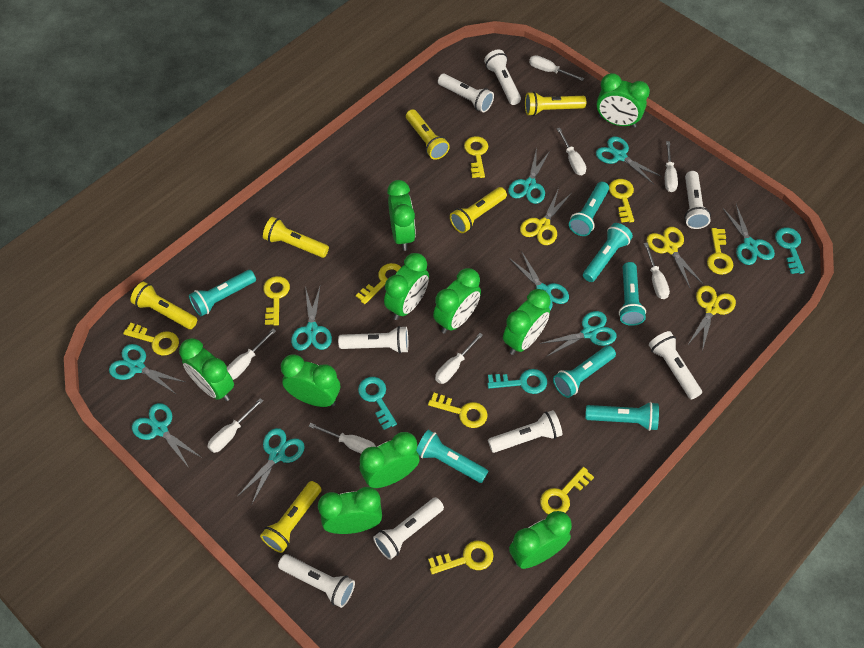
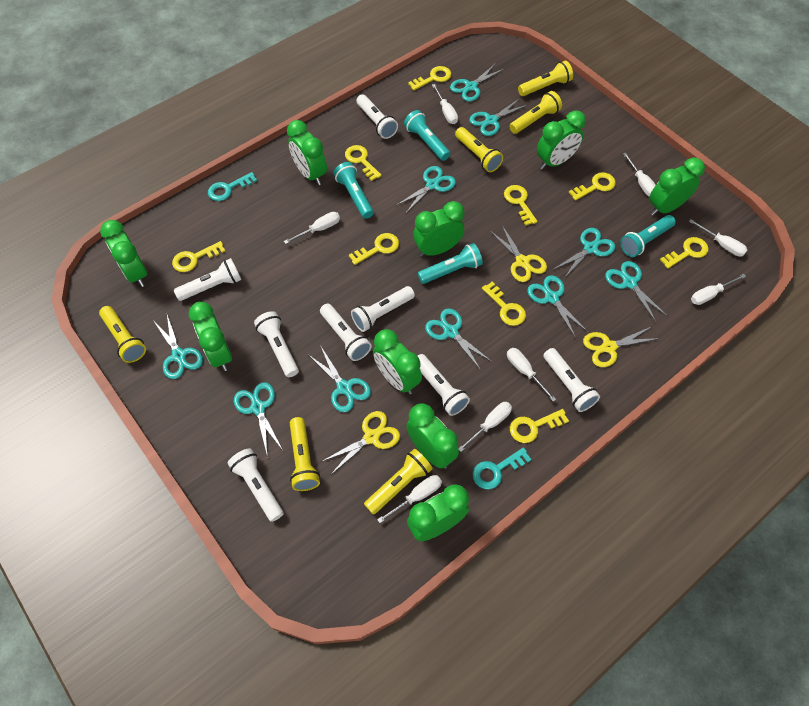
green clock: [179,338,234,401] [281,355,340,407] [318,487,382,534] [360,432,419,488] [384,253,429,320] [387,180,416,251] [433,268,481,334] [503,289,551,355] [509,511,572,569] [597,73,650,128] = 10 -> [100,220,147,287] [189,302,232,371] [287,120,327,185] [373,329,422,394] [406,403,459,469] [407,484,469,542] [413,201,464,257] [537,111,586,169] [649,158,705,216] = 9
turquoise flashlight: [189,270,256,316] [416,430,488,483] [553,345,616,398] [569,182,609,236] [583,223,633,282] [585,402,659,431] [619,262,646,326] = 7 -> [333,162,374,219] [404,110,450,161] [418,243,483,284] [620,215,676,257] = 4
turquoise key: [358,377,397,430] [488,369,547,394] [775,228,805,274] = 3 -> [208,172,257,201] [473,447,531,489] = 2
turquoise scissors: [109,344,185,395] [132,403,202,468] [237,428,305,504] [291,287,332,350] [508,148,550,204] [509,251,569,310] [539,311,617,357] [596,136,663,184] [723,204,775,265] = 9 -> [153,315,203,379] [234,382,284,457] [309,347,371,412] [397,166,456,214] [425,308,492,370] [450,63,504,102] [469,98,529,136] [527,275,588,338] [554,228,615,277] [605,261,667,322] = 10

